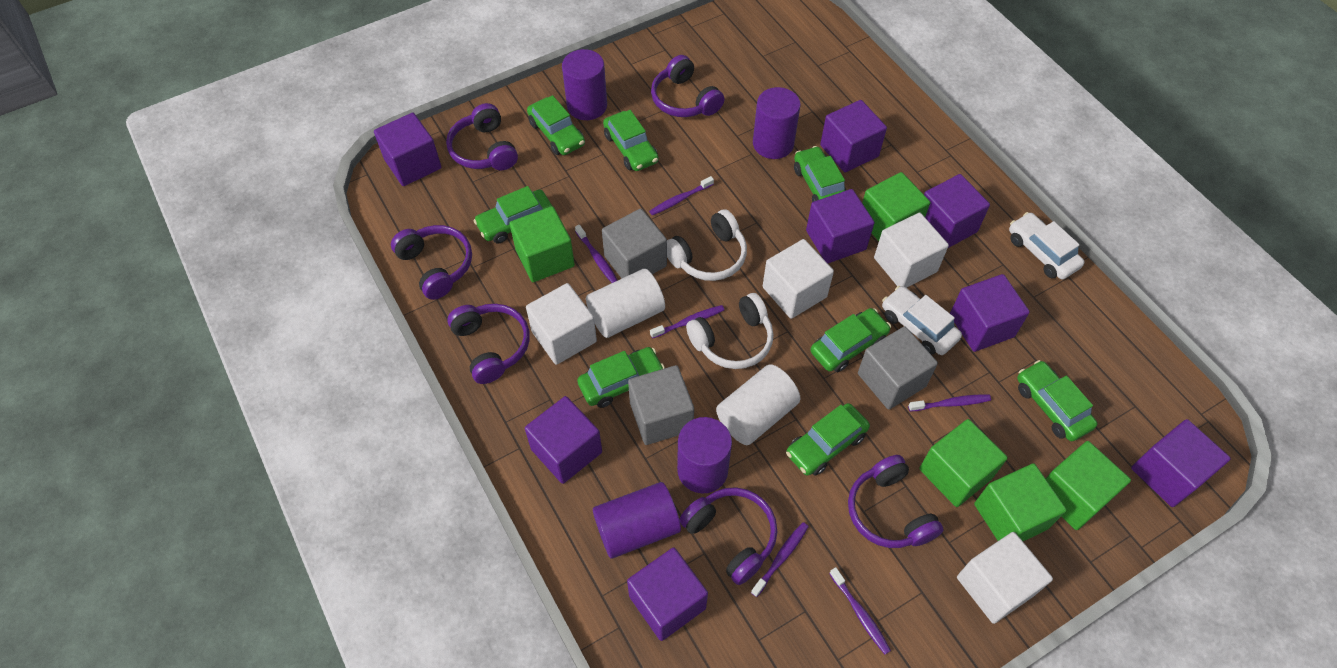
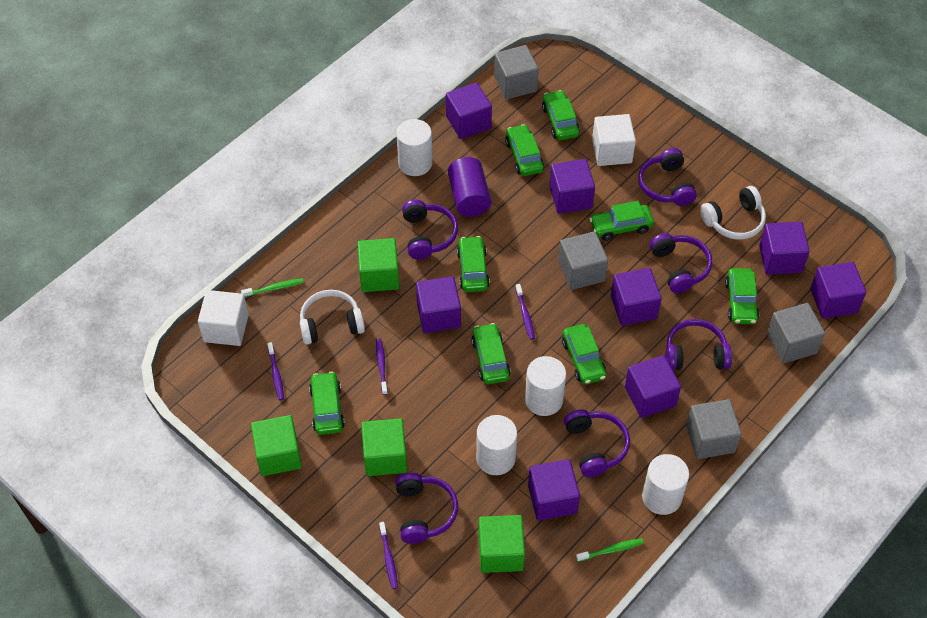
green cube: [510,206,575,282] [862,172,930,241] [919,419,1008,507] [974,463,1067,541] [1046,441,1131,530] = 5 -> [251,415,302,476] [357,238,399,292] [361,418,407,476] [478,515,525,573] = 4
green toothbrush: none = 0 -> [241,278,304,297] [576,538,644,562] = 2
grey cube: [602,209,667,278] [628,365,694,445] [858,326,938,410] = 3 -> [494,45,539,100] [558,231,608,290] [686,399,742,459] [767,303,825,363] = 4
purple cylinder: [562,49,607,120] [593,482,681,559] [677,417,732,493] [753,87,801,159] = 4 -> [448,157,491,217] = 1
purple toothbrush: [575,225,618,283] [649,176,714,215] [650,305,724,339] [751,522,809,597] [829,567,891,654] [908,394,991,411] = 6 -> [267,342,284,401] [376,338,388,395] [379,522,398,589] [515,284,535,340] = 4
white car: [882,286,962,355] [1009,212,1084,279] = 2 -> none = 0
white cube: [526,283,597,365] [763,239,834,319] [874,213,949,288] [957,532,1053,624] = 4 -> [198,290,249,346] [592,114,636,166] = 2
white cylinder: [586,269,665,338] [716,364,800,445] = 2 -> [396,119,433,176] [476,415,517,475] [525,356,566,416] [642,454,689,515] = 4

